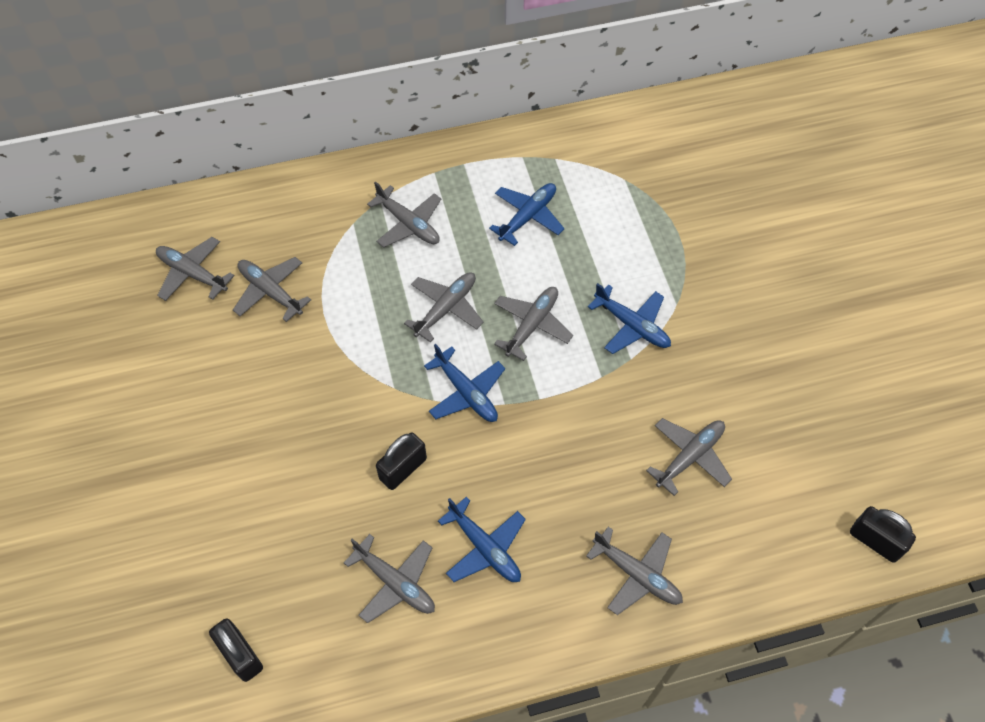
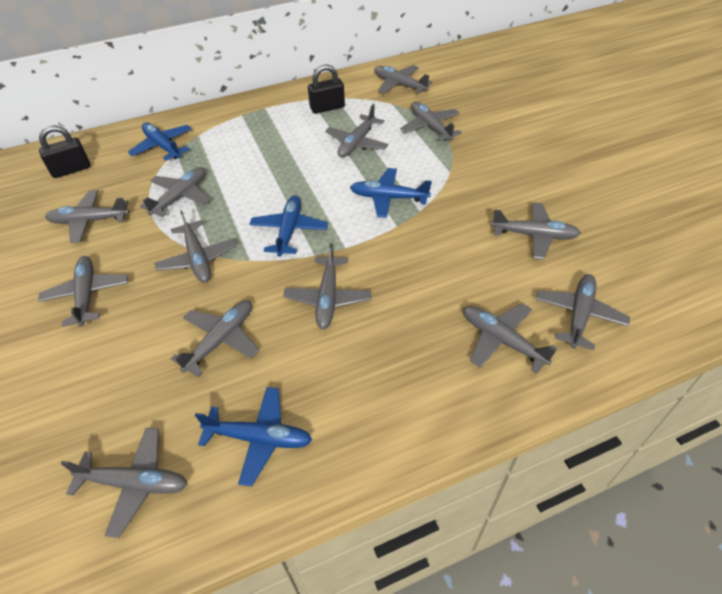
black padlock: [209,618,263,682] [376,432,427,490] [850,506,916,563] = 3 -> [39,125,91,178] [308,65,345,114] = 2
grey plane: [156,237,235,301] [233,257,311,322] [344,534,435,623] [367,182,441,248] [404,272,484,343] [494,287,573,361] [586,527,683,615] [646,418,732,496] = 8 -> [38,256,128,327] [45,190,129,243] [61,428,187,538] [140,167,211,217] [154,210,237,283] [170,300,259,377] [283,243,371,329] [325,104,388,158] [375,65,433,94] [400,102,462,142] [463,303,557,374] [491,202,581,260] [536,274,630,350] = 13

